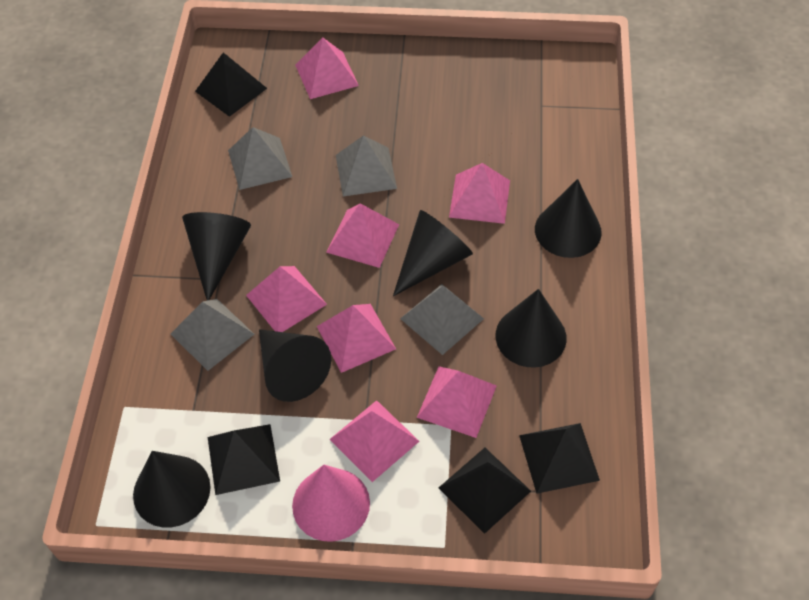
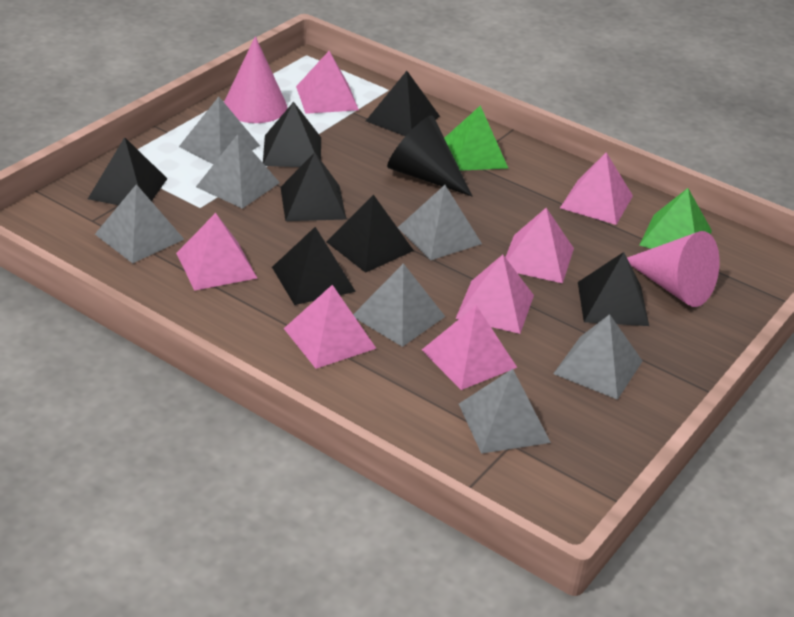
black cone: [133,451,211,528] [182,212,251,301] [259,329,331,402] [393,210,473,296] [496,289,567,368] [535,179,602,258] = 6 -> [387,115,472,196] = 1
black pyramid: [195,52,267,117] [208,424,280,495] [439,448,531,534] [519,423,600,494] = 4 -> [88,137,168,205] [263,102,321,167] [272,227,356,305] [280,152,346,221] [326,194,414,273] [366,71,440,136] [578,252,649,326] = 7
green pyramid: none = 0 -> [444,105,509,171] [639,188,712,249] = 2
grey pyramid: [171,299,254,371] [228,127,292,190] [336,135,397,196] [400,284,484,355] = 4 -> [95,184,184,263] [179,97,260,164] [196,134,280,209] [353,263,445,347] [397,185,482,260] [459,369,551,454] [553,314,642,400] = 7
pink cone: [292,465,370,542] = 1 -> [224,36,287,123] [627,231,719,307] = 2

